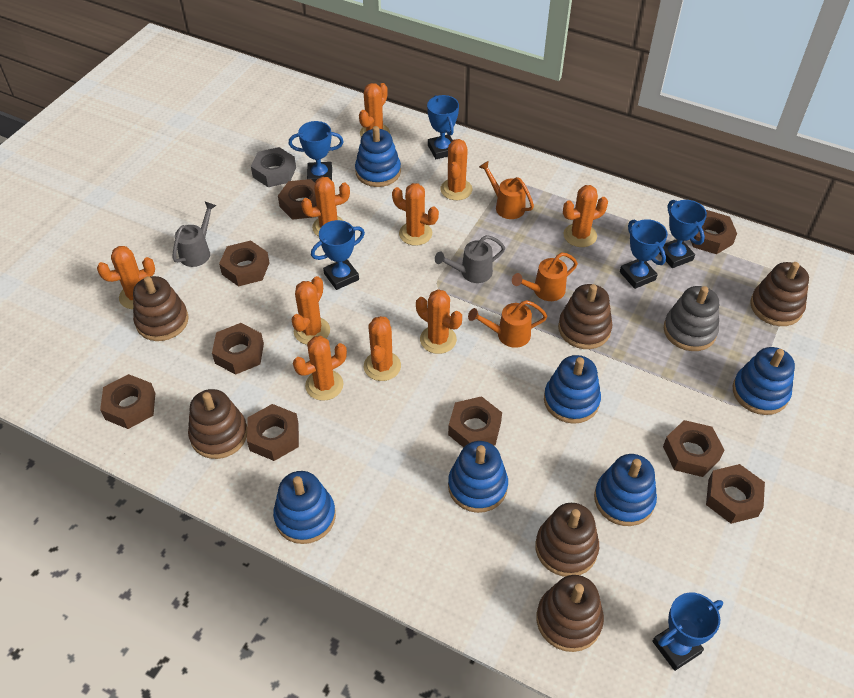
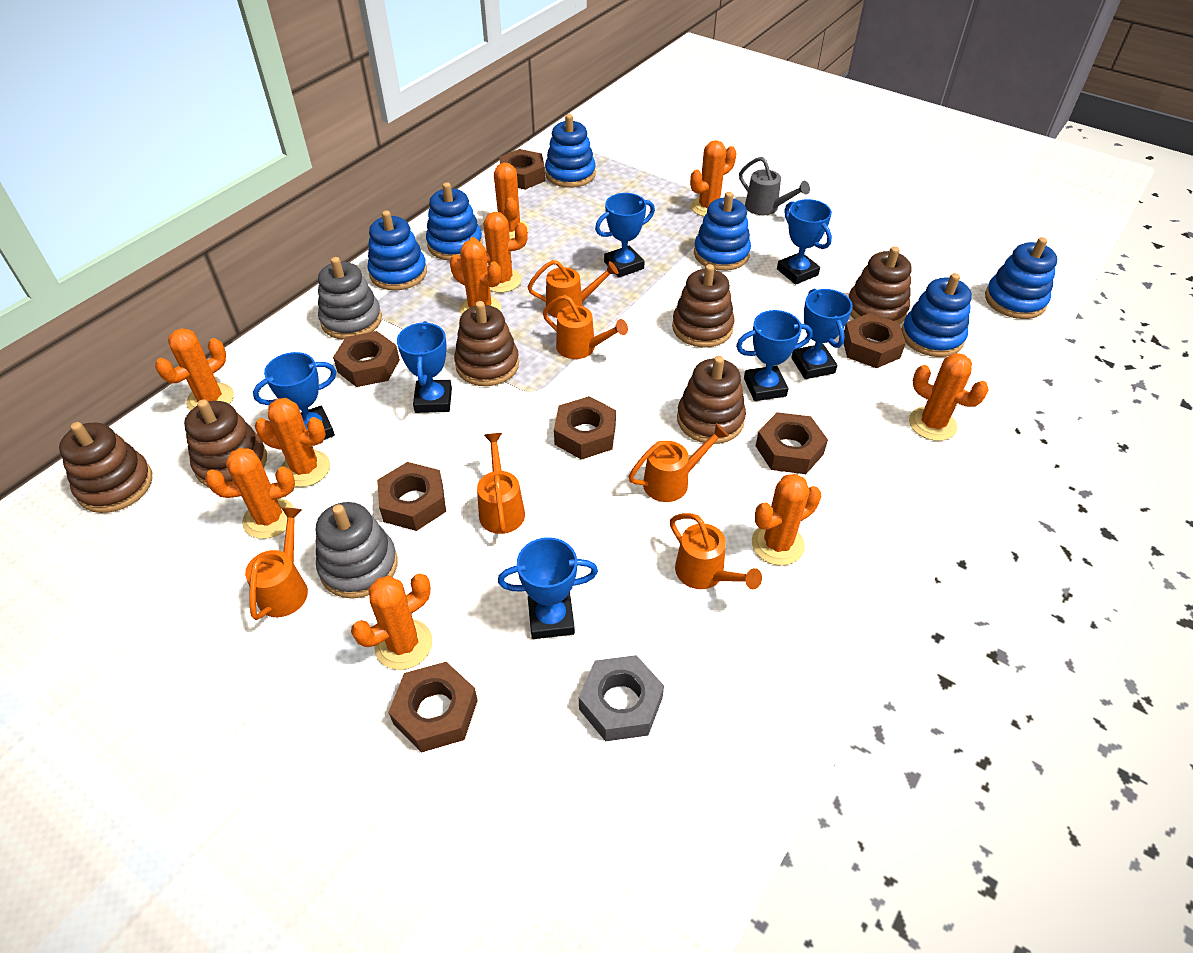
blue trophy: [289,121,344,182] [311,220,365,290] [427,95,459,159] [620,219,668,289] [652,592,723,671] [659,200,707,268] = 6 -> [253,352,336,440] [397,321,452,413] [498,537,598,639] [595,193,655,278] [736,310,813,401] [777,199,832,285] [791,288,853,379] = 7
brown nut: [100,374,155,429] [212,323,264,375] [219,241,270,287] [247,404,299,461] [278,179,317,220] [448,396,502,448] [663,420,725,477] [690,210,737,254] [706,464,765,524] = 9 -> [333,331,400,387] [377,462,446,531] [388,662,478,753] [499,149,545,190] [554,396,616,460] [756,412,828,474] [844,313,906,368] = 7
grey stacking toy: [664,286,719,351] = 1 -> [316,502,398,599] [318,257,382,340] = 2
grey watering can: [172,202,217,267] [435,235,505,283] = 2 -> [739,157,810,215] = 1
orange watering can: [468,300,547,348] [479,161,534,219] [512,252,578,301] = 3 -> [245,507,308,620] [477,433,525,534] [528,260,619,318] [543,295,628,359] [628,423,729,502] [670,513,762,589] = 6

